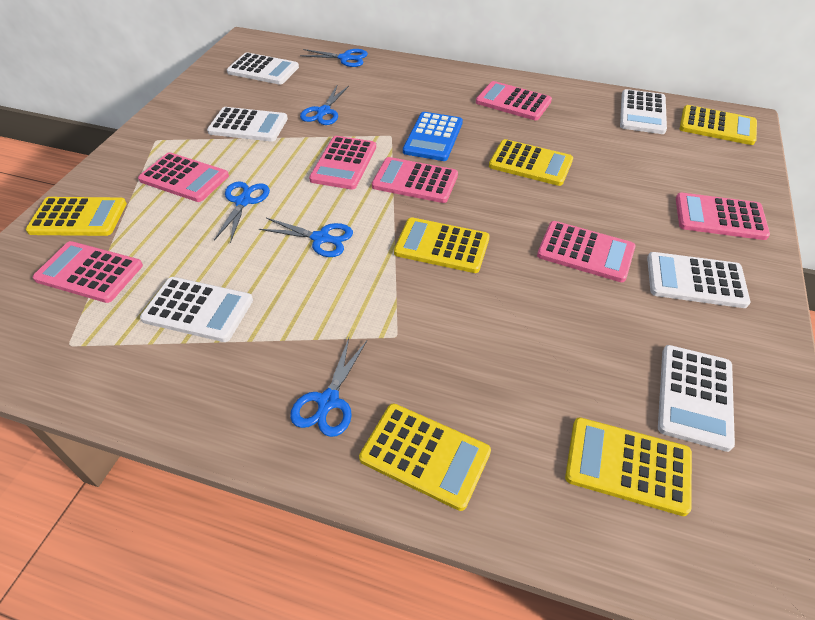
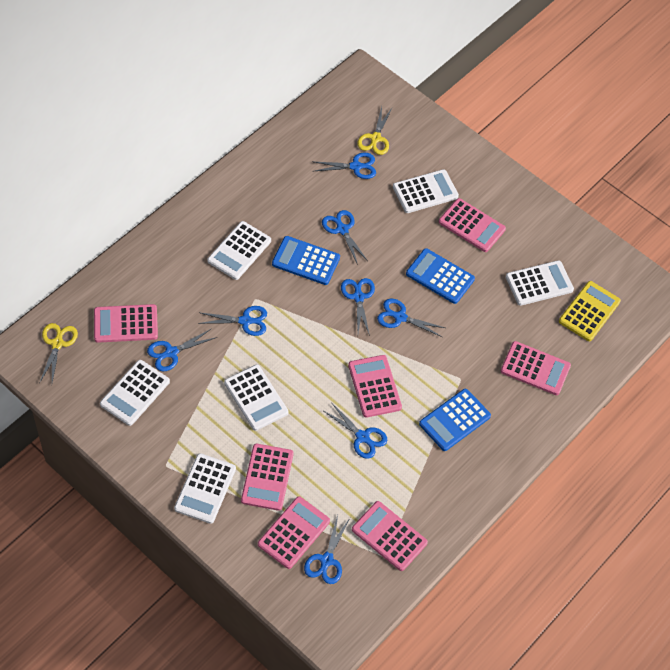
blue calculator: [403,112,463,161] = 1 -> [272,236,340,285] [406,248,475,304] [419,389,491,451] = 3
blue scissors: [214,181,270,243] [259,218,353,257] [290,338,367,437] [300,49,368,67] [300,86,349,125] = 5 -> [147,329,217,371] [198,306,267,336] [304,515,350,584] [315,153,376,179] [322,210,368,265] [322,402,388,459] [341,278,375,336] [377,299,445,337] = 8
yellow calculator: [26,197,127,236] [359,404,491,511] [394,217,490,273] [489,139,573,186] [565,417,692,516] [680,105,757,145] = 6 -> [559,281,621,341] = 1
yellow scissors: none = 0 -> [40,323,78,382] [357,107,392,155] = 2

